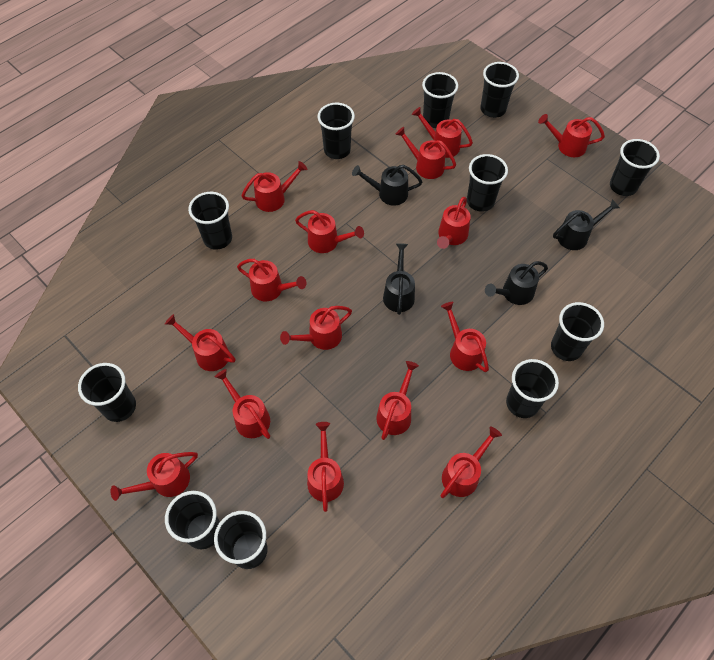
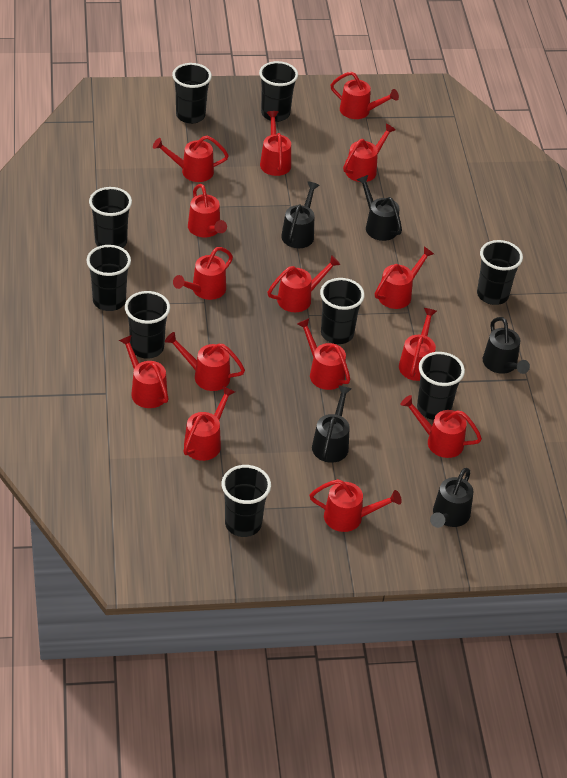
black cup: [78,363,136,422] [165,491,220,549] [188,192,232,250] [214,511,268,569] [317,103,355,159] [422,72,458,128] [467,154,508,212] [480,62,519,118] [506,359,559,418] [551,302,604,361] [610,139,660,196] = 11 -> [86,245,131,311] [89,187,132,248] [125,291,170,359] [172,63,212,124] [222,465,271,537] [259,61,298,122] [320,278,365,344] [417,352,465,420] [477,240,523,305] = 9
black watering can: [352,165,422,206] [383,243,415,315] [485,261,548,305] [553,199,620,250] = 4 -> [281,181,320,248] [312,385,352,463] [357,175,402,241] [430,468,473,528] [483,317,530,374] = 5

